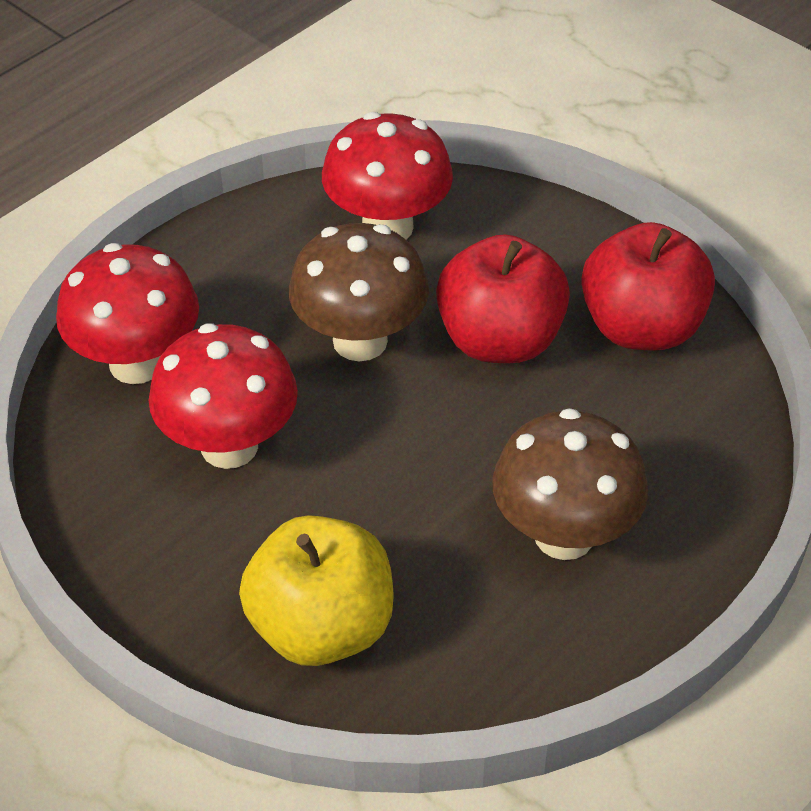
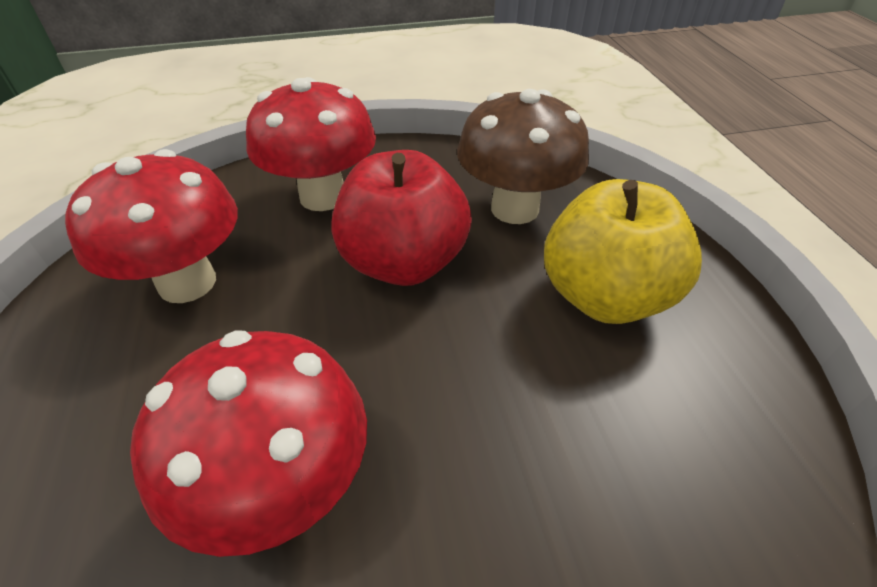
brown mushroom: [289,223,429,361] [492,408,648,560] = 2 -> [457,89,589,224] = 1
red apple: [436,234,570,363] [581,222,715,350] = 2 -> [331,150,472,286] = 1

